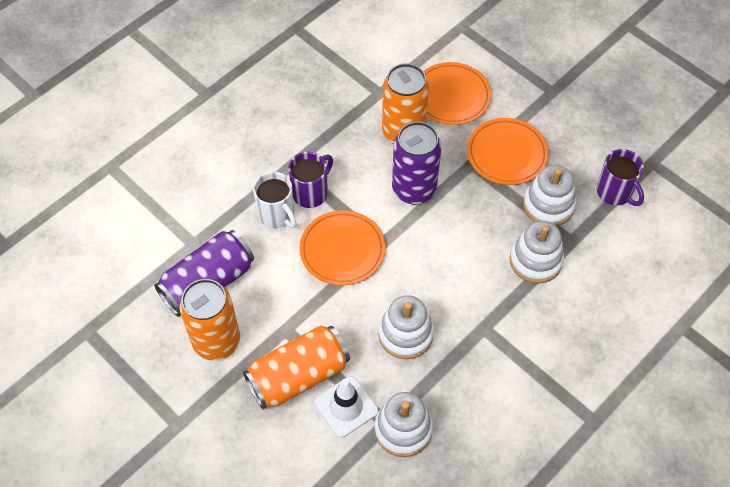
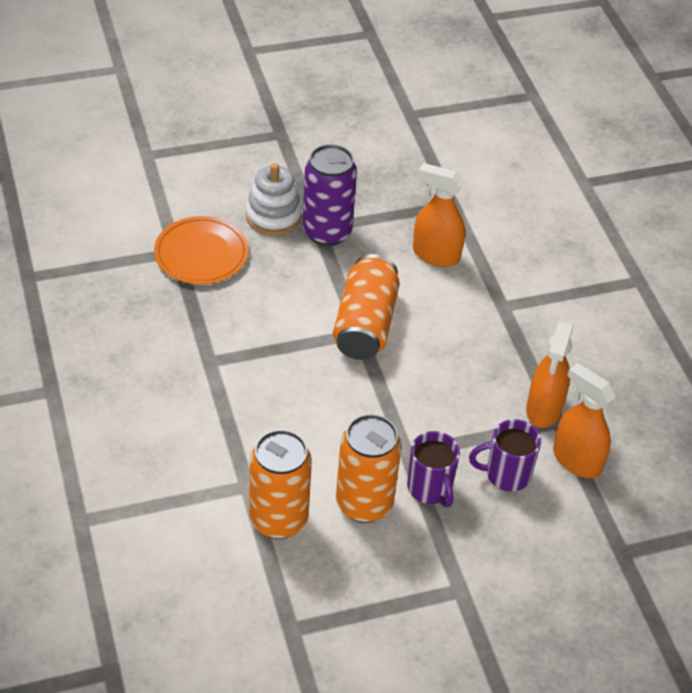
orange plate: [299,210,385,285] [424,62,491,125] [467,118,549,185] = 3 -> [154,216,249,284] = 1
orange spray bottle: none = 0 -> [413,163,465,267] [526,321,574,428] [553,363,616,478] = 3
purple can: [154,230,254,317] [392,122,441,204] = 2 -> [303,144,357,246] = 1
white mug: [253,172,297,228] = 1 -> none = 0
white stacking toy: [374,392,433,457] [378,295,434,359] [510,221,564,283] [523,165,576,226] = 4 -> [246,163,302,236] = 1
white traffic cone: [314,376,378,438] = 1 -> none = 0

